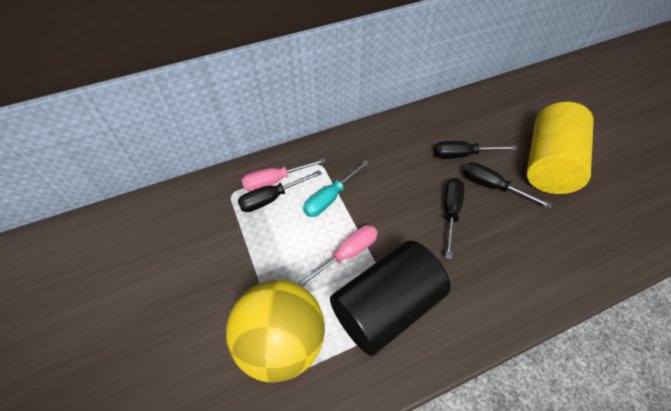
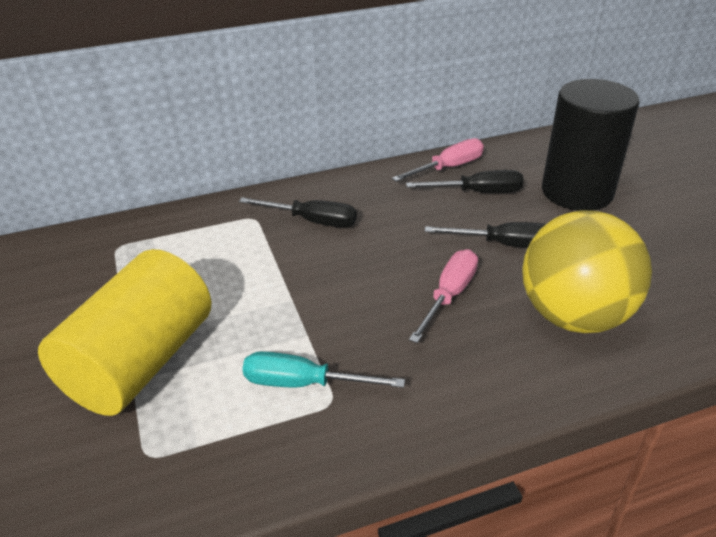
black screwdriver: [238,170,322,212] [434,141,517,159] [444,178,464,259] [463,162,552,208] = 4 -> [239,197,357,228] [406,170,524,193] [425,222,546,248] = 3

